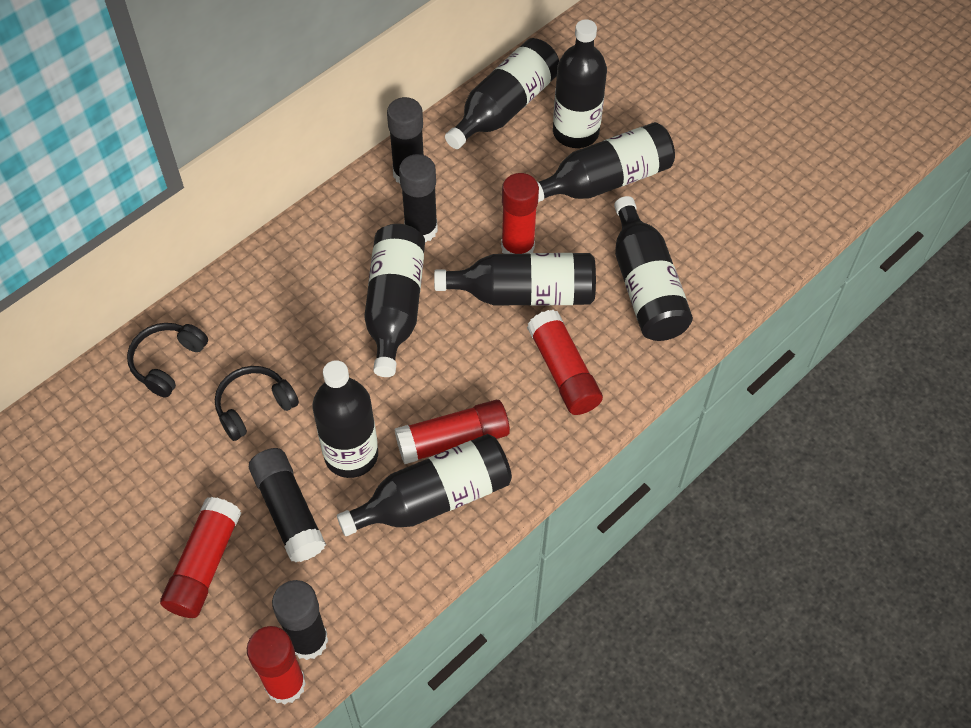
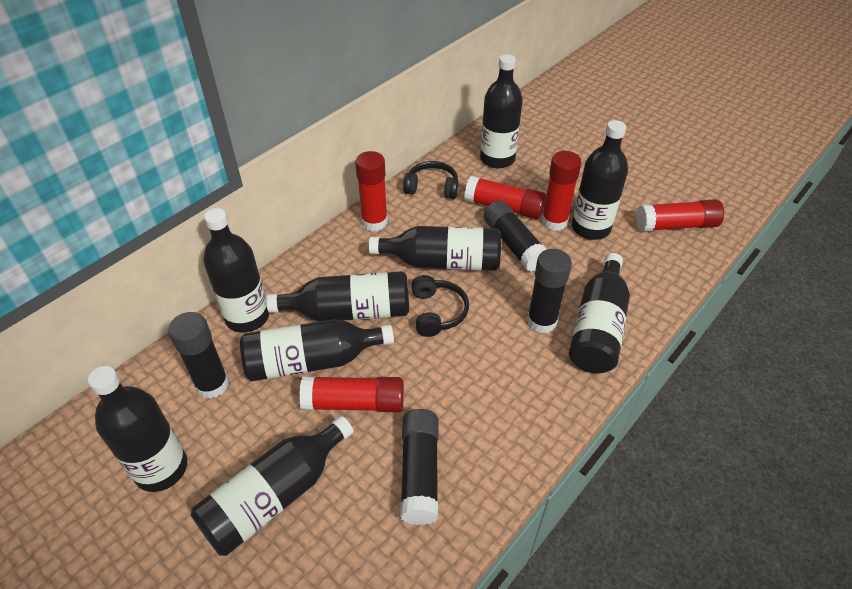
black bottle: [312,360,378,478] [337,434,512,536] [364,224,425,377] [434,253,596,306] [445,38,559,149] [537,122,675,202] [553,19,607,148] [614,196,693,341] = 8 -> [88,366,187,492] [191,416,354,556] [203,208,269,333] [240,319,394,382] [266,271,409,322] [369,226,501,271] [480,54,523,169] [569,253,630,373] [572,120,628,240] = 9

